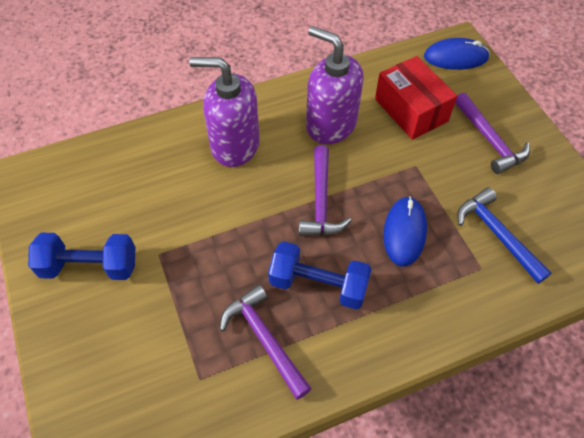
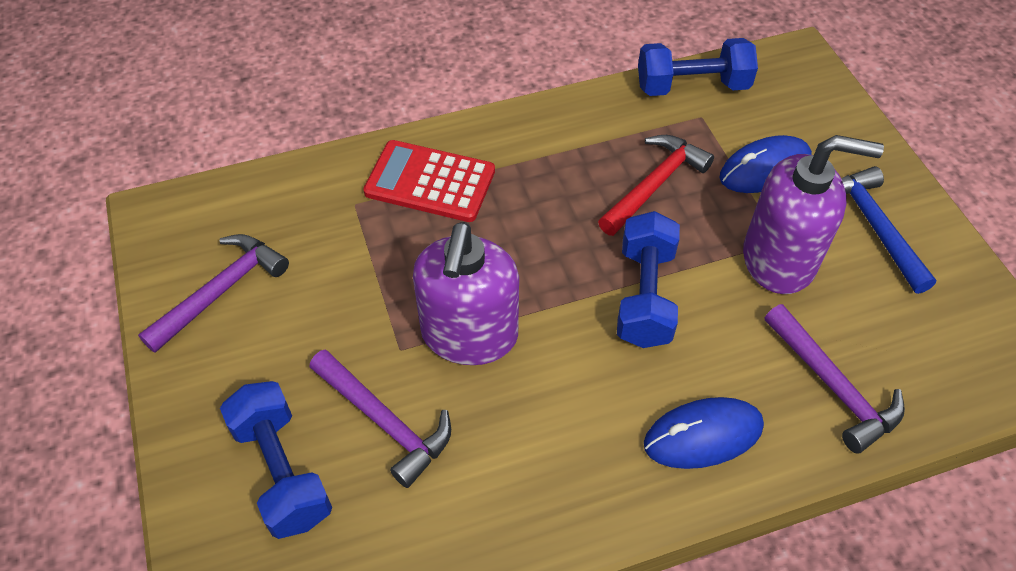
blue dumbbell: [28,233,135,280] [268,241,372,310] = 2 -> [220,381,332,539] [617,211,680,348] [638,38,758,96] = 3
red box: [375,56,457,140] = 1 -> none = 0
red calculator: none = 0 -> [363,140,495,222] = 1
red hammer: none = 0 -> [598,135,714,236] = 1

